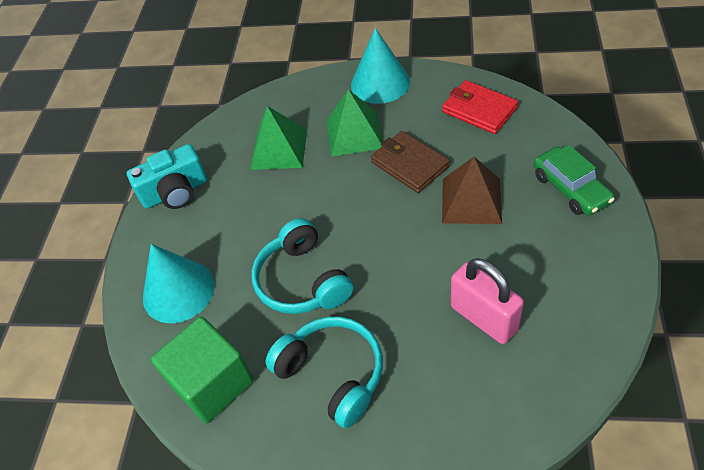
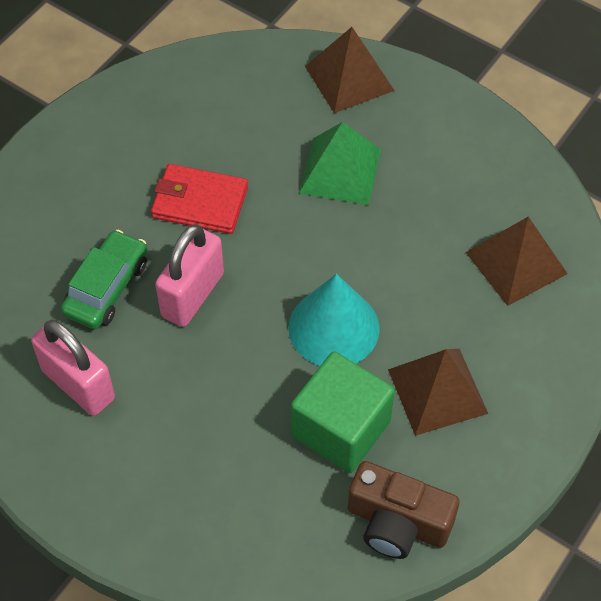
brown camera: none = 0 -> [348,461,460,559] = 1
brown pyramid: [442,157,502,224] = 1 -> [305,27,395,113] [388,349,488,436] [466,216,568,306] = 3
brown wallet: [371,131,450,193] = 1 -> none = 0
green pyramid: [250,106,307,170] [327,89,383,157] = 2 -> [299,122,381,205] = 1
pink padlock: [451,258,524,344] = 1 -> [31,320,115,416] [155,224,224,327] = 2
turquoise camera: [127,144,207,209] = 1 -> none = 0
turquoise cone: [143,244,215,323] [351,28,410,104] = 2 -> [288,274,380,366] = 1
turquoise headphones: [251,218,354,314] [265,317,383,428] = 2 -> none = 0

